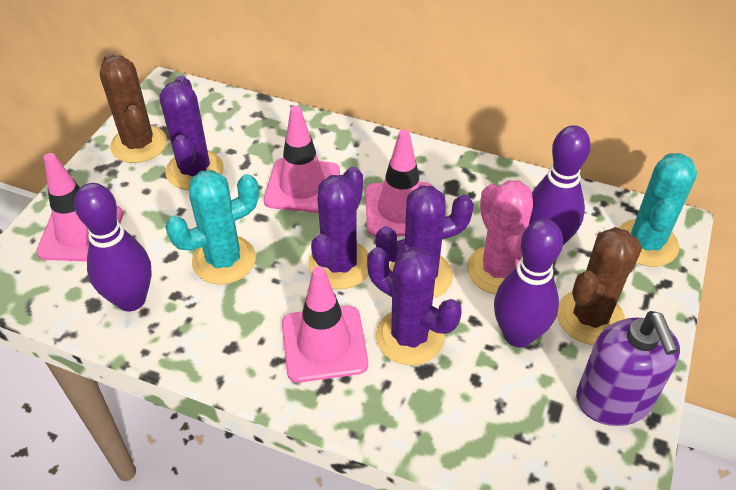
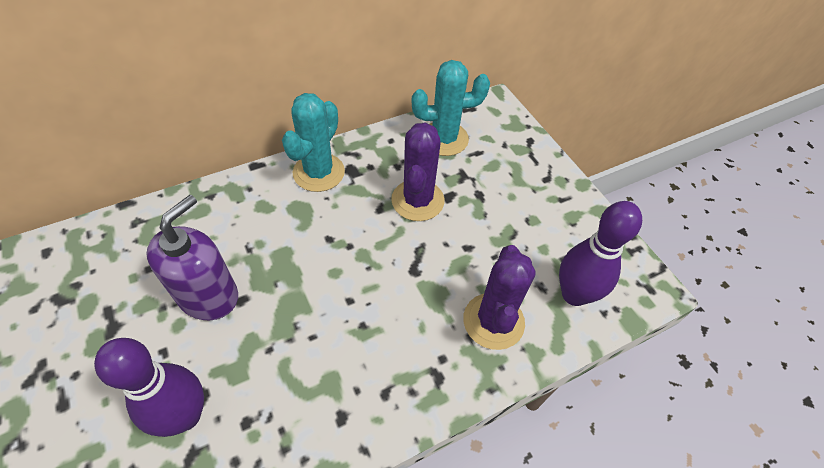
brown cactus: [100,53,167,163] [557,227,642,345] = 2 -> none = 0
pink cactus: [467,180,533,295] = 1 -> none = 0
pink traffic cone: [36,153,123,262] [264,106,340,213] [282,266,368,383] [365,129,432,237] = 4 -> none = 0
purple bowling pin: [74,183,152,311] [494,219,563,348] [529,125,591,245] = 3 -> [94,338,204,437] [559,201,642,306] = 2
purple cactus: [159,76,224,190] [308,167,369,289] [367,247,462,365] [375,185,474,299] = 4 -> [391,122,445,221] [463,245,536,350] = 2

